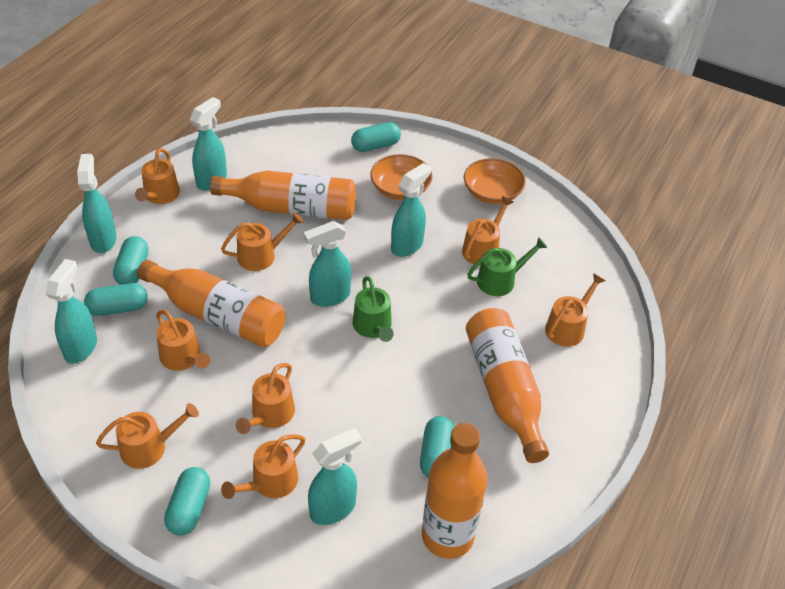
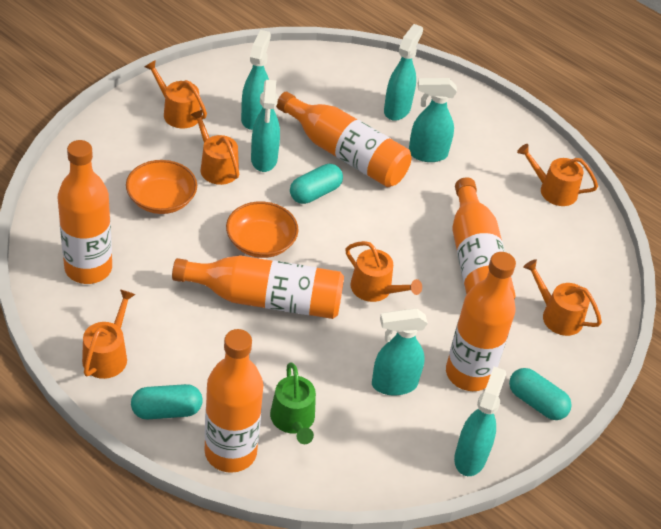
green watering can: [352,276,394,342] [467,237,547,296] = 2 -> [270,363,316,444] = 1
orange bottle: [137,260,285,347] [210,171,356,220] [422,423,487,559] [466,308,549,463] = 4 -> [58,140,112,284] [172,256,344,319] [205,329,264,473] [276,92,411,187] [446,252,516,391] [452,177,515,300] = 6
orange watering can: [96,403,199,469] [135,148,180,204] [156,310,210,371] [221,212,304,271] [221,434,306,499] [236,363,295,434] [462,196,514,266] [545,273,605,347] = 8 -> [82,289,136,379] [145,60,207,128] [190,110,239,185] [345,241,422,302] [517,144,598,206] [523,259,602,336] = 6
turquoise capsule: [84,283,148,316] [113,236,149,285] [164,467,210,535] [351,122,401,152] [420,416,454,478] = 5 -> [131,384,203,419] [290,164,343,204] [509,368,572,420] = 3

